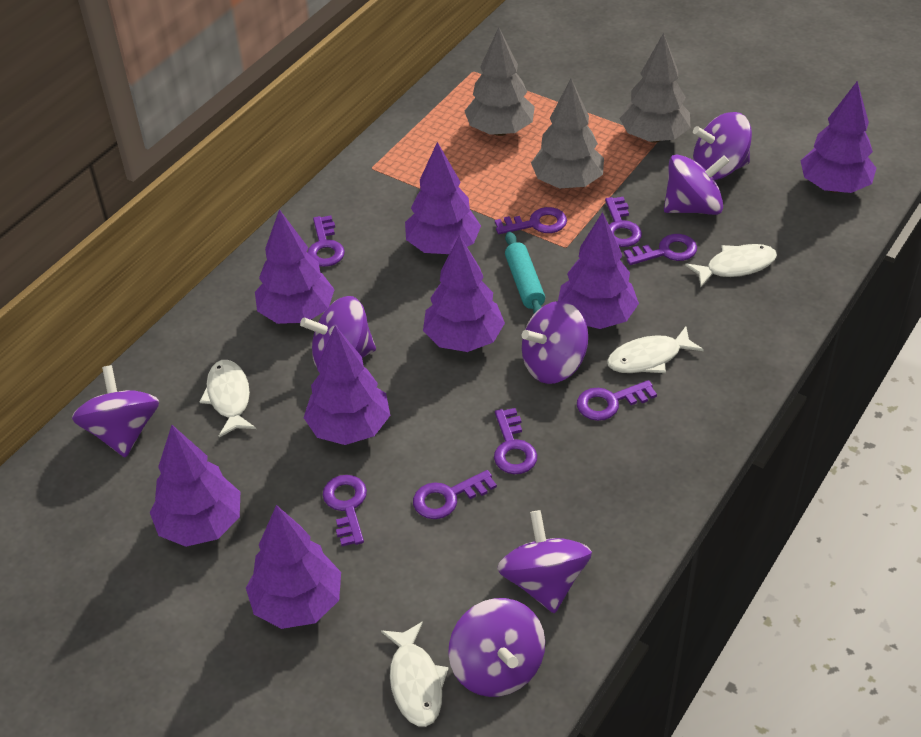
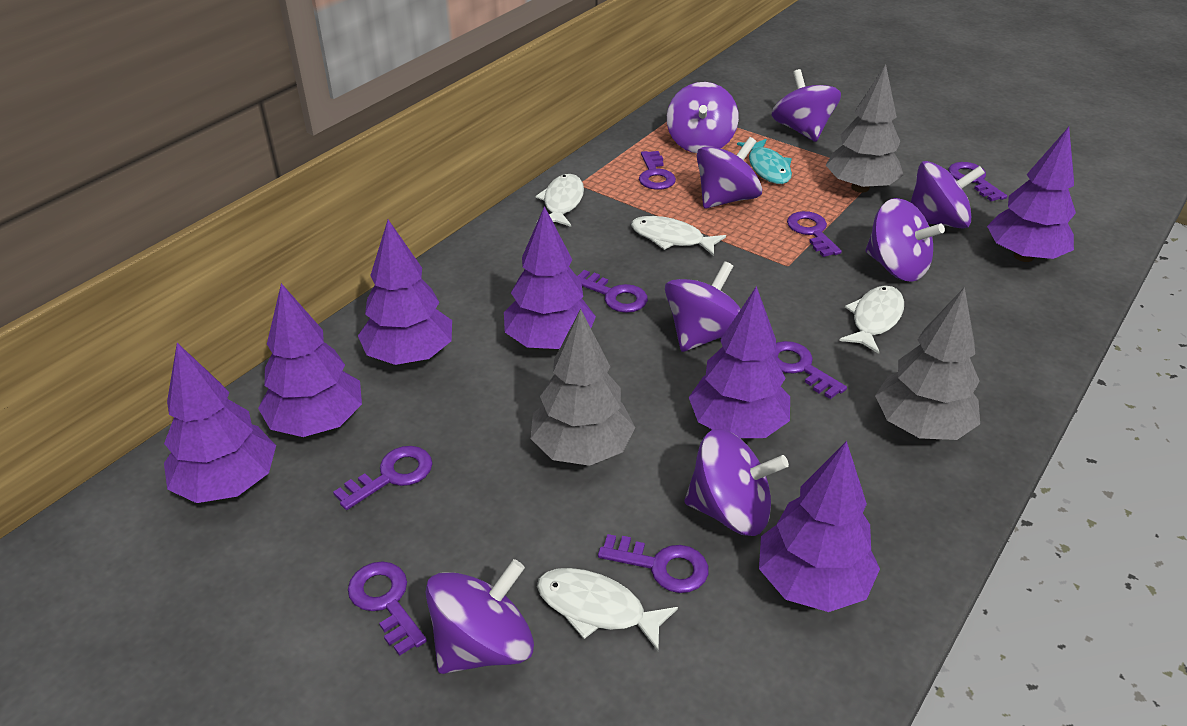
purple spinning top: [72,365,159,458] [300,296,376,369] [448,598,545,697] [497,510,592,613] [522,301,588,384] [664,154,730,215] [693,112,752,180] = 7 -> [425,559,534,674] [665,261,741,352] [667,82,739,153] [684,429,789,536] [697,137,762,209] [772,69,841,142] [865,198,945,282] [911,161,985,229] = 8
purple tree: [150,425,240,547] [246,505,341,629] [255,209,335,324] [304,326,390,445] [405,142,481,254] [423,235,505,352] [558,212,639,329] [801,81,876,193] = 8 -> [164,343,276,503] [258,283,362,437] [358,220,452,365] [504,206,596,349] [689,286,790,438] [759,441,880,612] [987,127,1076,262] = 7
turquoise fish: none = 0 -> [737,139,792,184] = 1
turquoise rolling pin: [505,231,545,314] = 1 -> none = 0

